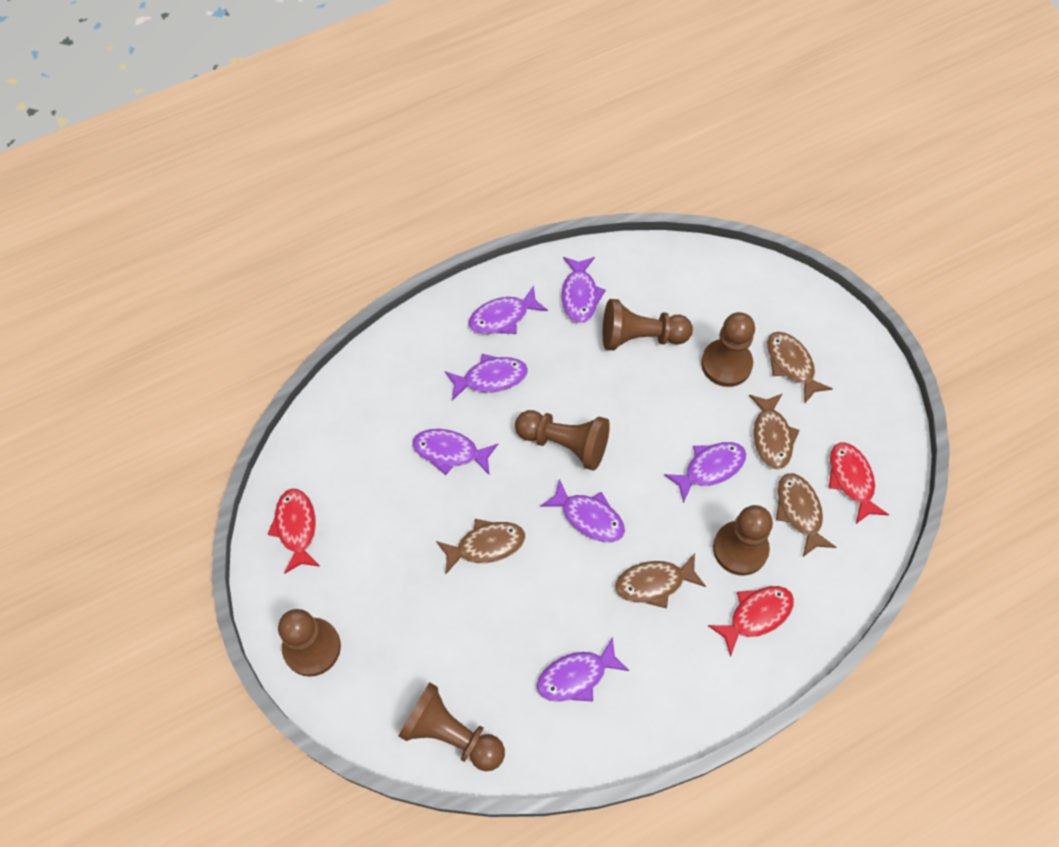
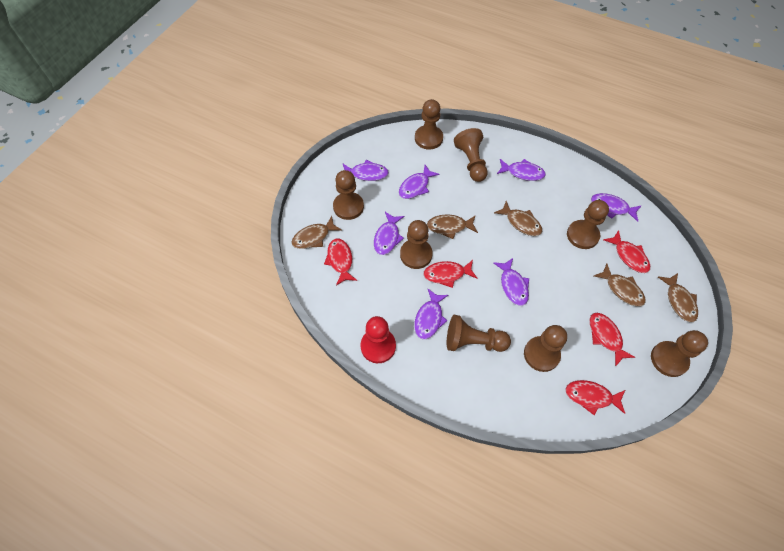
brown pawn: [278,609,341,677] [399,682,505,771] [515,410,610,471] [603,299,693,350] [701,312,755,387] [713,505,773,575] = 6 -> [333,170,364,220] [400,220,433,269] [415,99,443,150] [447,315,511,352] [454,128,487,182] [524,325,567,372] [567,200,609,249] [651,330,708,377] = 8
red fish: [267,489,320,574] [708,586,794,657] [829,443,889,524] = 3 -> [324,239,357,286] [423,260,477,288] [565,380,625,415] [589,313,635,367] [603,230,650,273] = 5
red pawn: none = 0 -> [361,316,396,363] = 1

